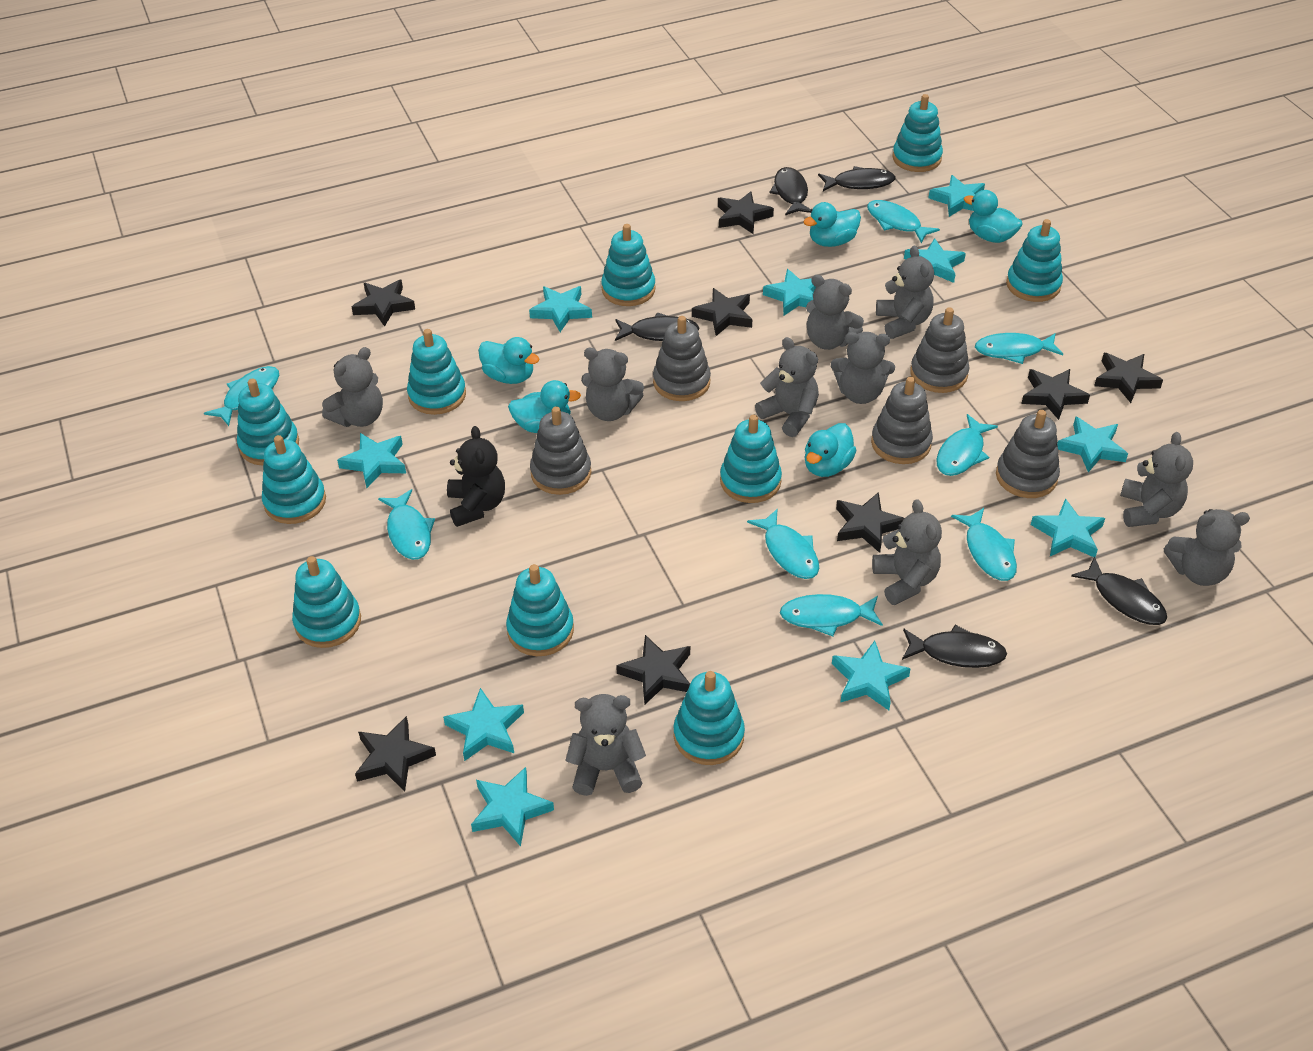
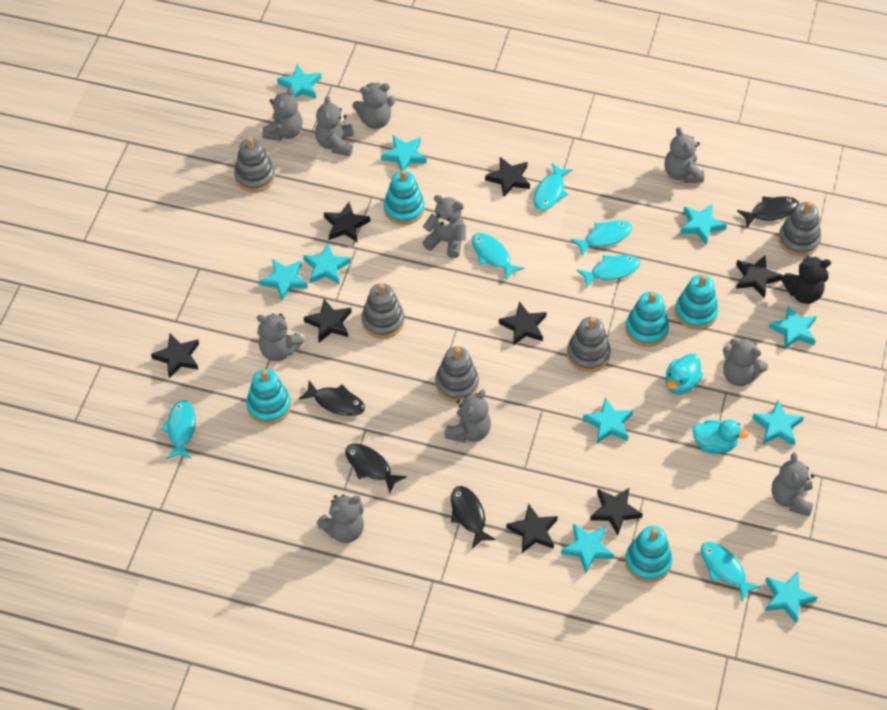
black fish: [615,312,699,341] [769,167,811,215] [818,166,896,191] [902,625,1007,668] [1071,556,1167,625] = 5 -> [298,380,365,416] [345,444,407,493] [451,486,496,548] [737,196,799,227] = 4
turquoise duck: [478,337,539,384] [508,380,581,433] [803,202,861,247] [805,423,857,477] [964,190,1023,243] = 5 -> [665,354,703,394] [692,419,749,454] = 2
turquoise fish: [204,366,279,426] [378,489,435,560] [747,508,819,579] [780,594,883,637] [867,200,940,243] [936,414,998,476] [951,508,1017,581] [975,333,1063,364] = 8 -> [161,400,196,459] [472,233,524,281] [533,163,573,211] [571,221,632,256] [577,255,640,288] [701,542,762,601] = 6
turquoise stacking toy: [237,378,299,466] [262,435,326,524] [292,556,361,648] [407,329,466,415] [506,564,574,656] [601,224,656,306] [674,671,745,765] [720,415,782,503] [892,94,943,172] [1006,219,1063,302] = 10 -> [246,369,291,425] [384,170,425,225] [625,526,672,582] [626,292,669,347] [675,275,718,330] = 5

